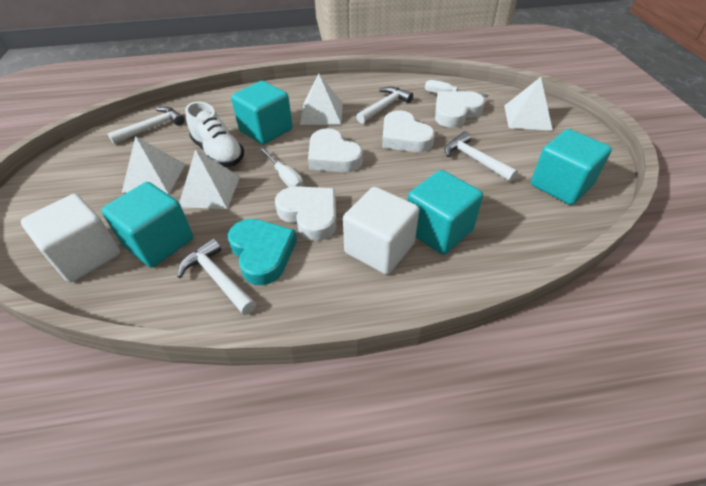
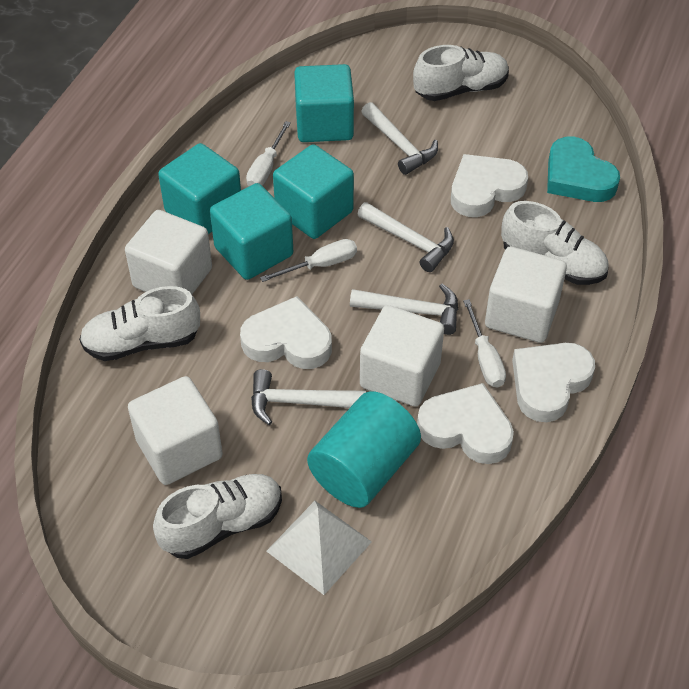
turquoise cylinder: none = 0 -> [307,391,421,508] = 1
white cube: [21,194,120,282] [343,187,419,274] = 2 -> [125,210,212,294] [128,376,223,485] [360,305,444,407] [485,247,567,343] = 4
white pyramid: [122,136,185,195] [179,149,240,209] [300,74,343,125] [504,77,553,131] = 4 -> [266,501,372,595] = 1
white screwdriver: [259,147,303,187] [425,80,488,97] = 2 -> [246,121,291,186] [260,239,357,282] [463,299,506,388] = 3
white shoe: [185,102,244,167] = 1 -> [79,286,200,361] [153,474,282,559] [413,45,509,101] [501,201,609,285] = 4

